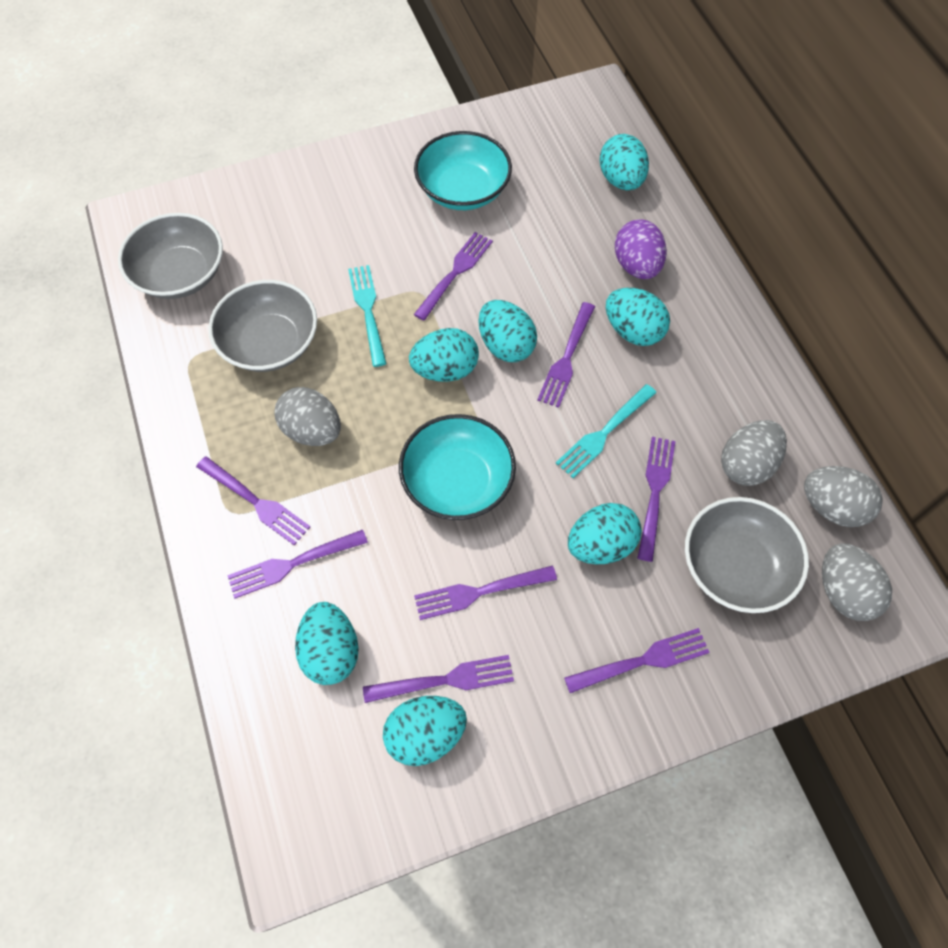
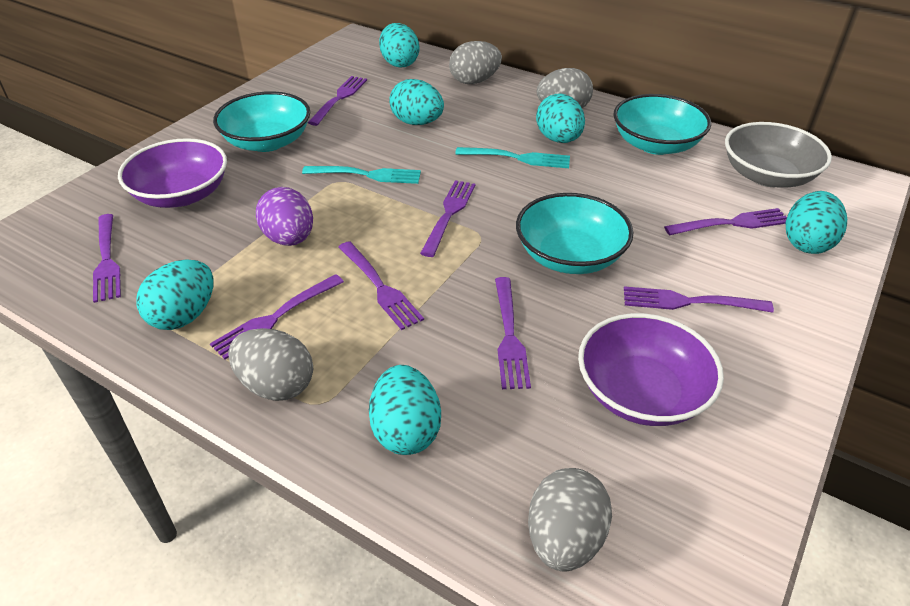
grey bowl: [118,213,223,299] [208,280,317,372] [685,497,809,613] = 3 -> [725,122,832,188] = 1
purple bowl: none = 0 -> [118,138,227,208] [578,313,724,426] = 2
turquoise bowl: [399,414,516,520] [414,131,512,210] = 2 -> [213,91,310,152] [516,193,633,274] [613,94,711,155] = 3
turquoise egg: [295,602,359,685] [383,696,467,766] [409,328,479,382] [478,300,537,362] [568,503,642,564] [599,134,649,190] [606,288,670,346] = 7 -> [136,260,214,330] [369,365,441,455] [379,23,419,67] [389,79,444,125] [536,94,585,143] [786,191,847,254] = 6

